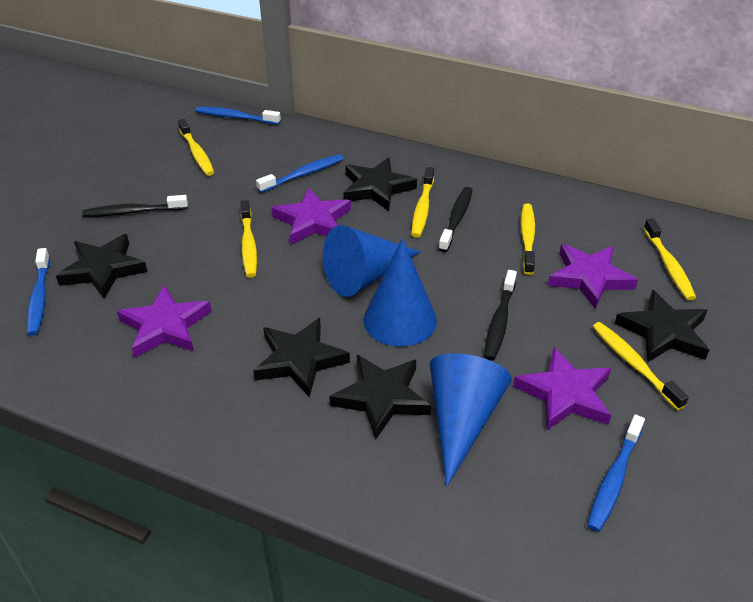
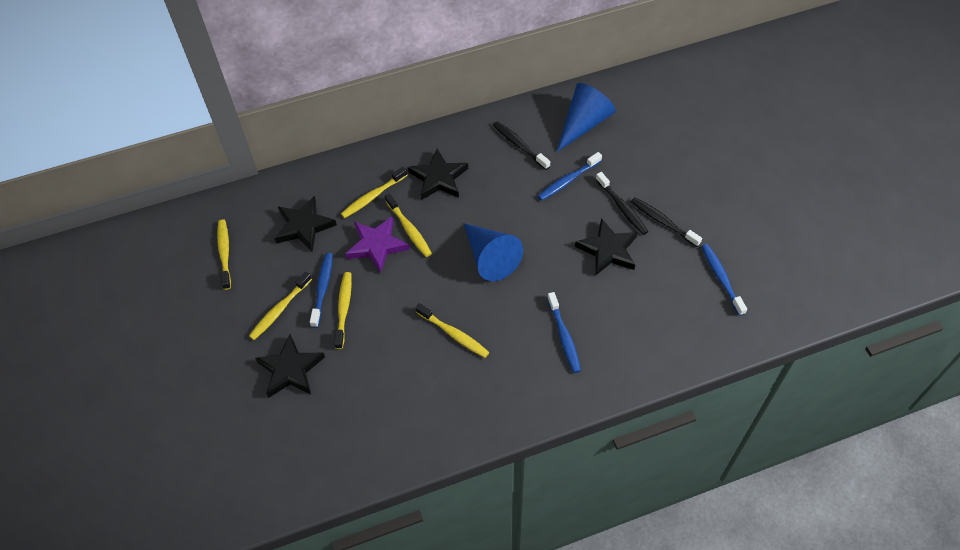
black star: [56,234,148,299] [253,318,350,398] [329,355,431,440] [343,158,417,211] [614,290,709,363] = 5 -> [255,334,325,398] [274,196,337,252] [408,149,468,200] [575,218,638,276] = 4
blue cone: [323,225,420,297] [364,238,437,347] [430,353,512,486] = 3 -> [464,223,523,281] [557,83,616,152] = 2
purple star: [117,285,212,358] [271,188,351,245] [513,347,611,430] [548,244,638,309] = 4 -> [345,216,410,273] = 1

